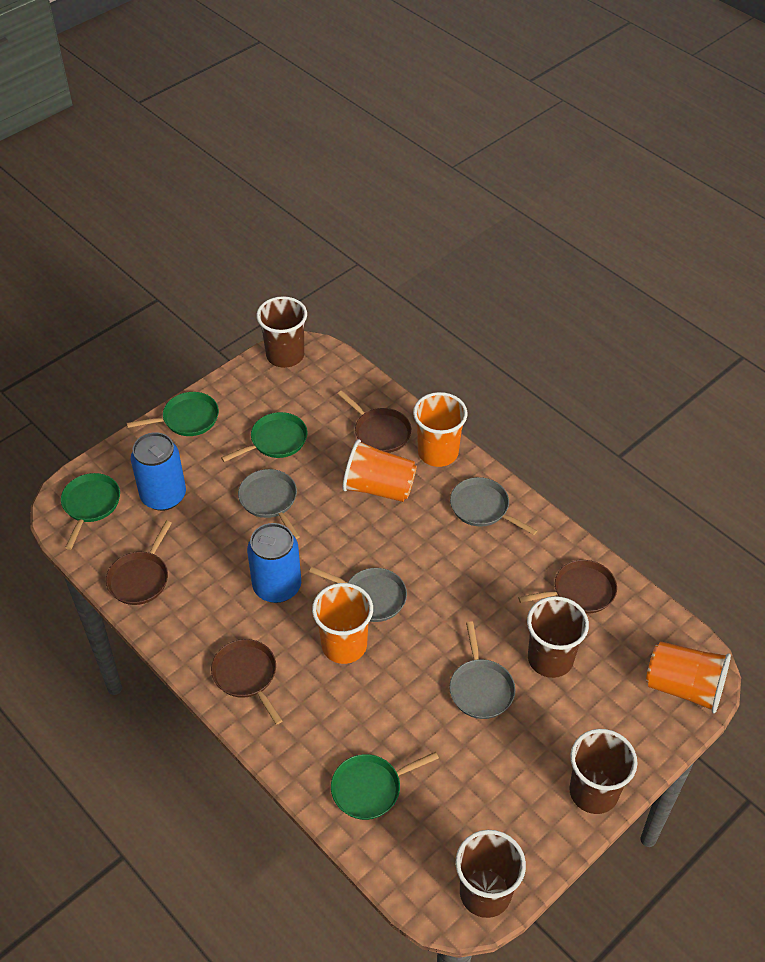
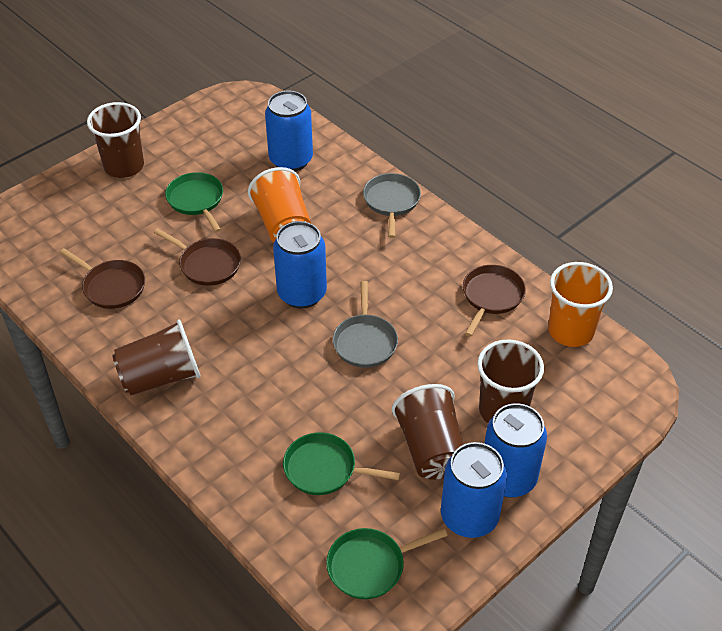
blue can: [131,432,186,511] [247,523,301,603] = 2 -> [265,91,313,171] [273,221,327,309] [441,442,507,538] [484,403,547,497] = 4
brown pan: [106,521,172,605] [211,639,283,725] [338,391,411,453] [518,560,617,614] = 4 -> [60,248,145,309] [154,228,241,286] [463,265,526,336] = 3
green pan: [61,473,120,550] [127,392,219,436] [221,412,307,462] [331,752,439,820] = 4 -> [165,172,223,232] [283,432,400,495] [326,528,448,599] = 3
grey pan: [238,469,300,539] [309,567,407,622] [449,622,516,719] [450,477,537,535] = 4 -> [333,281,398,368] [363,173,421,238] = 2
orange cup: [312,583,373,664] [343,439,417,502] [413,392,468,467] [646,641,731,713] = 4 -> [248,167,311,243] [548,262,613,347] = 2

